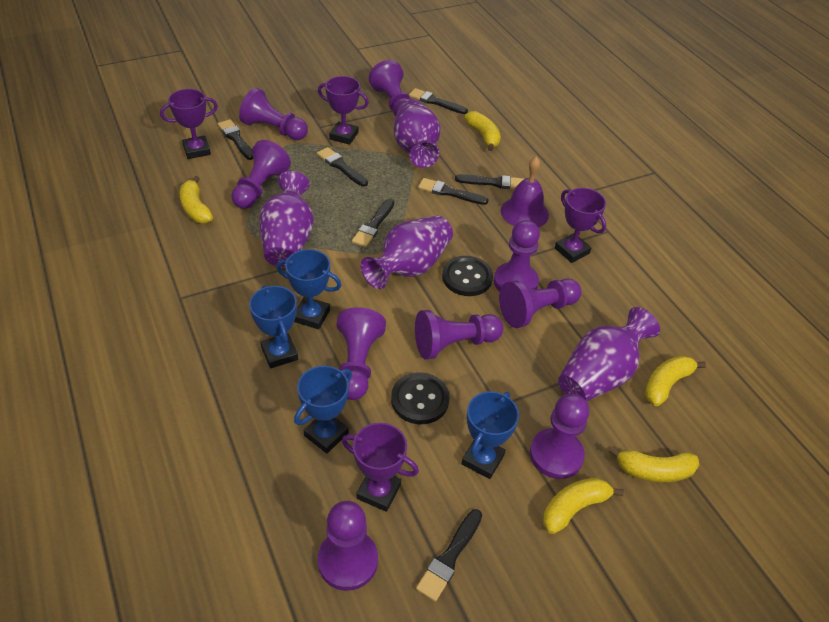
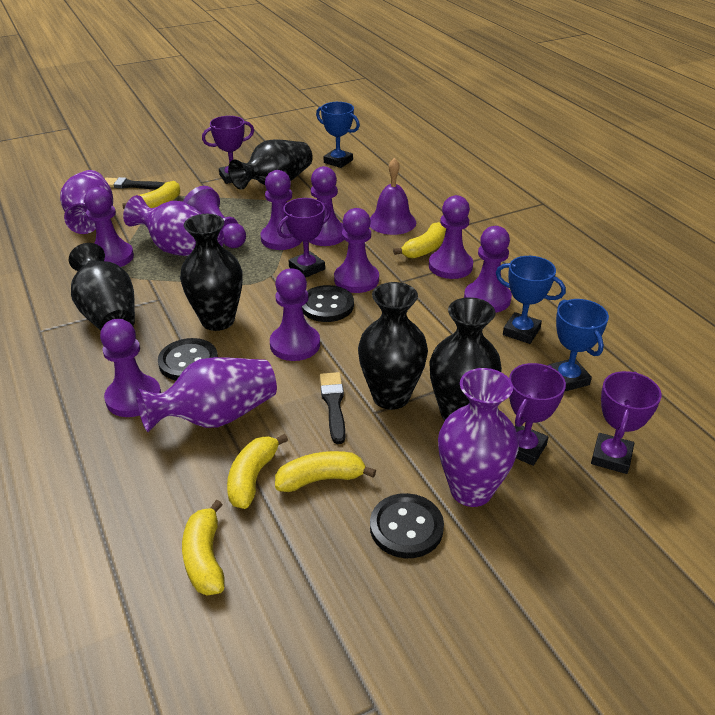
black brush: [218,119,254,160] [317,147,368,187] [352,199,394,247] [409,88,468,114] [416,509,482,602] [418,178,489,205] [455,174,524,189] = 7 -> [105,177,165,189] [320,372,345,444] = 2
black button: [391,373,450,424] [442,256,493,296] = 2 -> [158,338,218,381] [302,285,354,322] [370,493,444,558] = 3
black vase: none = 0 -> [69,243,135,331] [180,214,243,331] [228,139,313,190] [358,282,428,410] [429,297,502,421] = 5
blue trophy: [249,285,298,369] [277,249,342,329] [294,366,352,453] [461,392,519,479] = 4 -> [316,102,360,168] [496,256,566,344] [548,299,609,392] = 3

